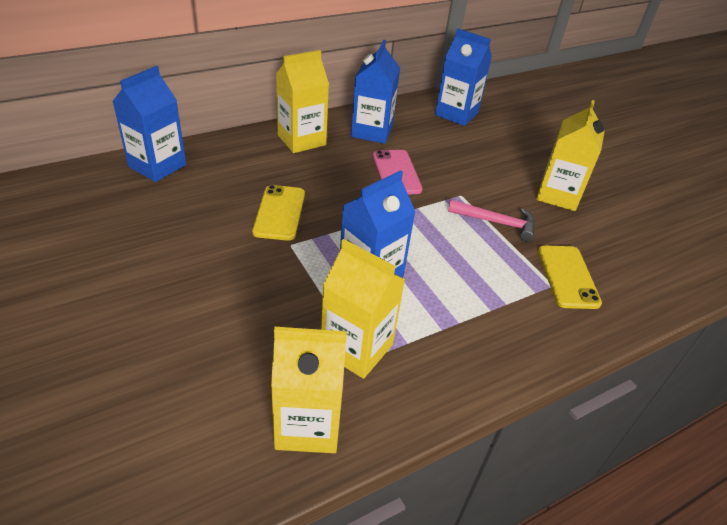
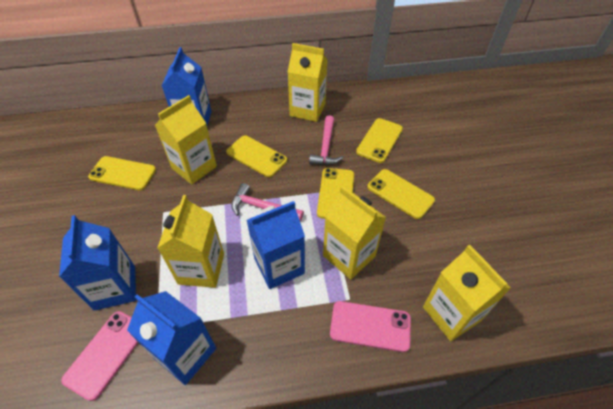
pink hammer: [448,200,535,242] = 1 -> [231,183,304,221] [309,115,343,165] = 2
pink phone: [373,150,423,195] = 1 -> [61,311,139,401] [330,301,411,352] = 2
yellow carton: [271,327,347,453] [276,50,329,153] [321,239,405,379] [536,100,605,211] = 4 -> [155,95,217,184] [157,195,224,288] [288,43,327,122] [323,186,386,279] [423,245,511,341] = 5
yellow phone: [252,185,305,241] [538,245,602,309] = 2 -> [88,156,156,190] [226,136,287,177] [317,168,354,219] [356,118,403,163] [367,169,435,219] = 5

